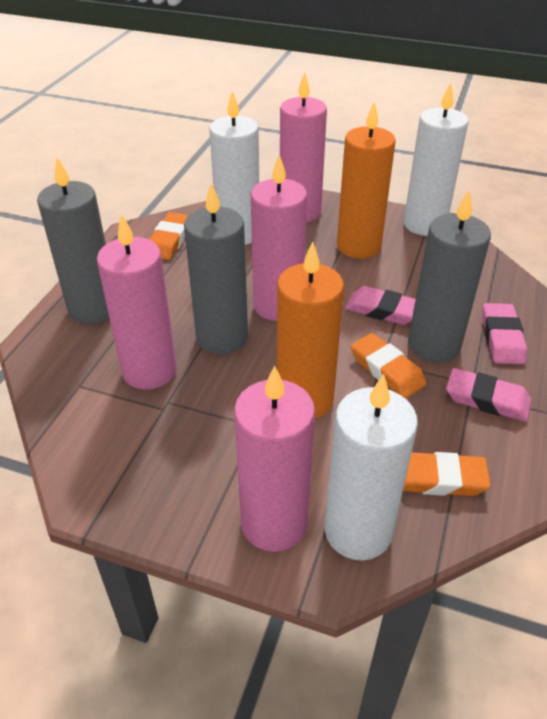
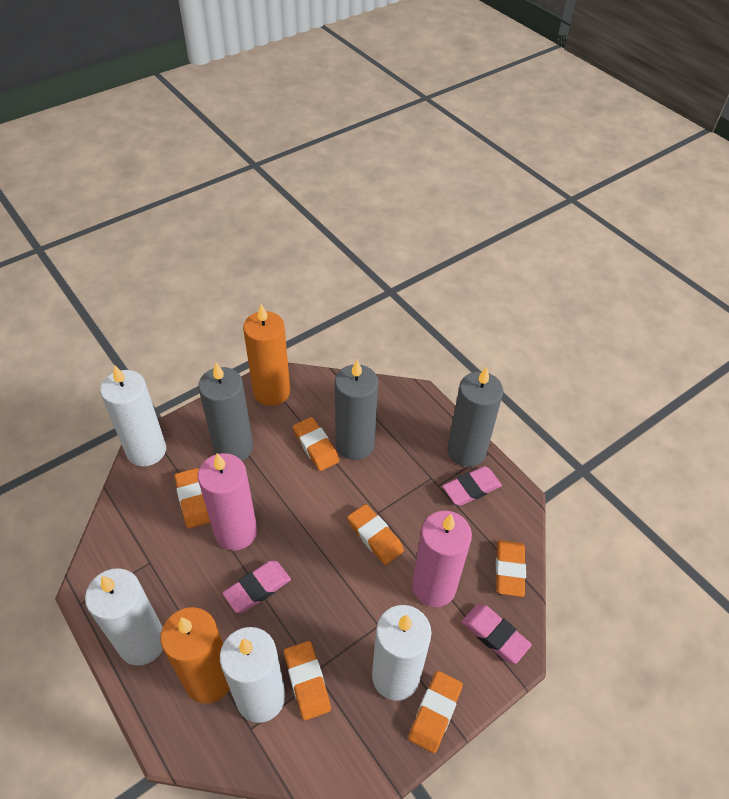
orange eraser: [149,212,189,260] [351,333,427,399] [403,452,491,496] = 3 -> [175,468,210,528] [284,641,331,720] [293,417,339,471] [347,504,404,565] [408,671,463,753] [496,540,526,597] = 6
pink candle: [97,214,177,390] [234,365,315,552] [251,155,307,321] [280,72,327,222] = 4 -> [198,453,257,551] [412,511,472,607] = 2
white candle: [209,91,259,245] [325,374,418,561] [404,83,469,236] = 3 -> [85,568,163,666] [100,365,166,467] [220,627,285,723] [372,605,432,701] = 4

